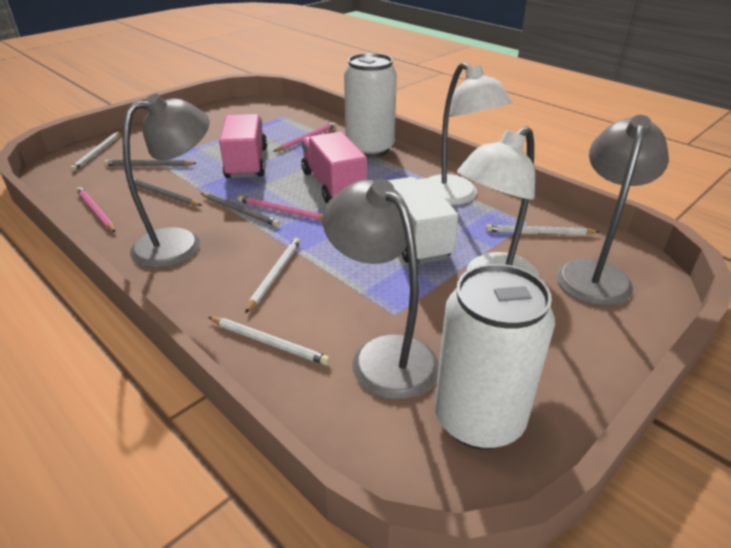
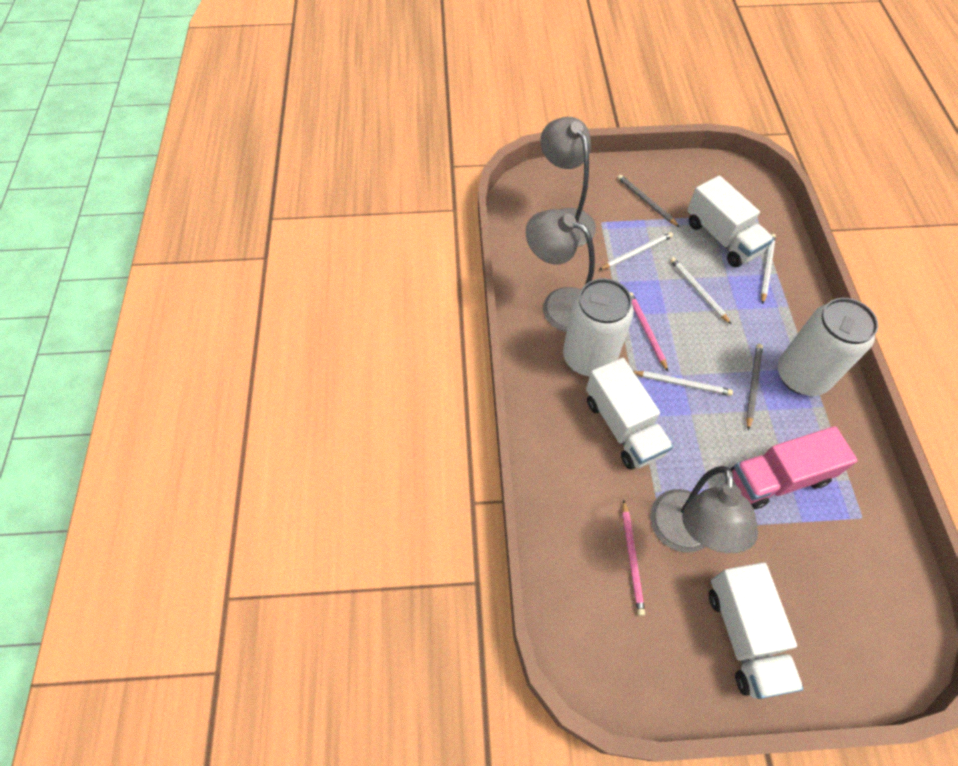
grey pencil: [104,160,196,166] [134,179,202,206] [201,193,280,227] = 3 -> [617,175,680,227] [746,344,763,430] = 2
pink pencil: [77,187,116,232] [238,196,323,220] [273,122,336,152] = 3 -> [622,500,645,616] [630,292,668,371] = 2
pink truck: [219,114,267,178] [301,131,367,203] = 2 -> [730,426,858,509] = 1
white lamp: [429,62,512,205] [457,126,540,278] = 2 -> none = 0
white truck: [387,177,458,264] = 1 -> [586,358,673,470] [687,176,774,267] [709,562,803,699] = 3

